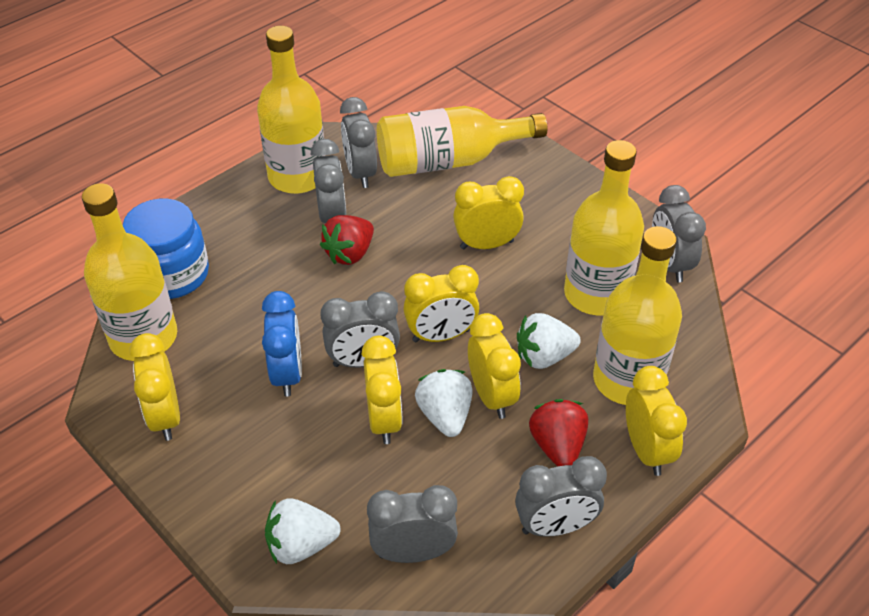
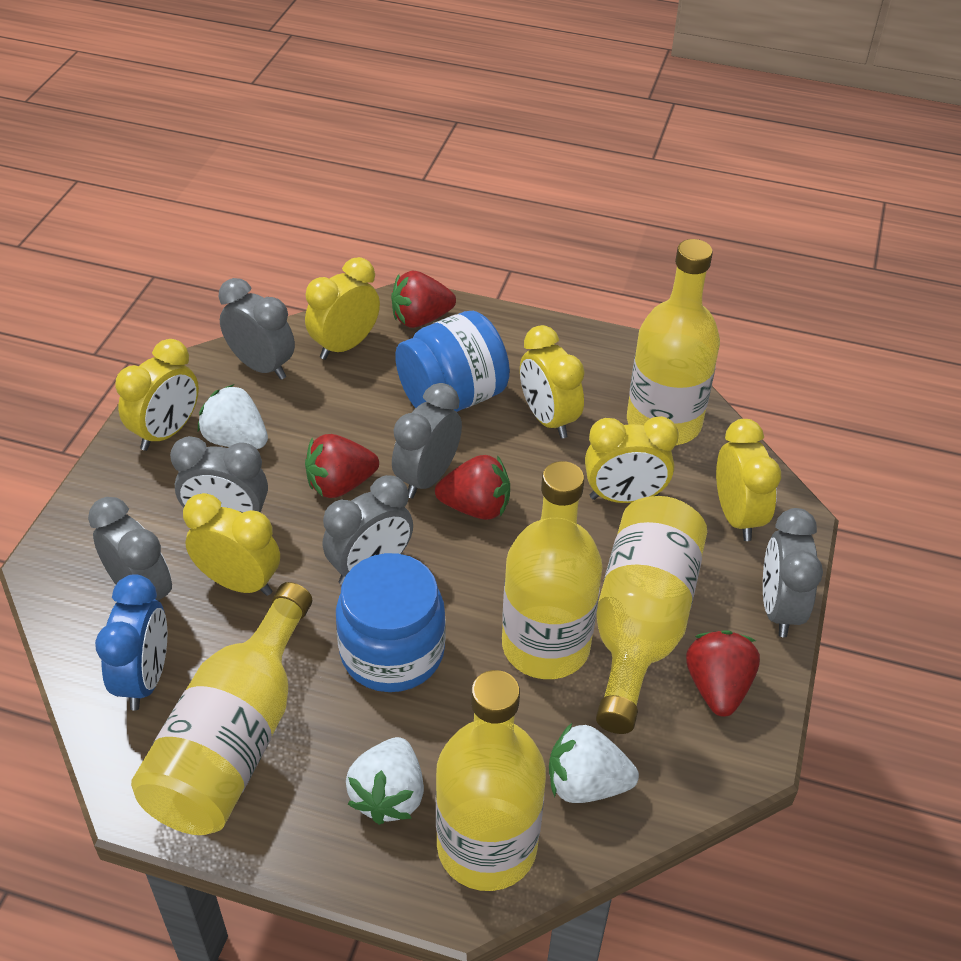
blue jar: [123,199,209,299] = 1 -> [336,553,446,692] [395,311,510,412] = 2
red strawberry: [320,215,374,265] [529,399,588,467] = 2 -> [305,434,379,498] [391,271,456,328] [435,455,510,520] [686,630,760,717] = 4

